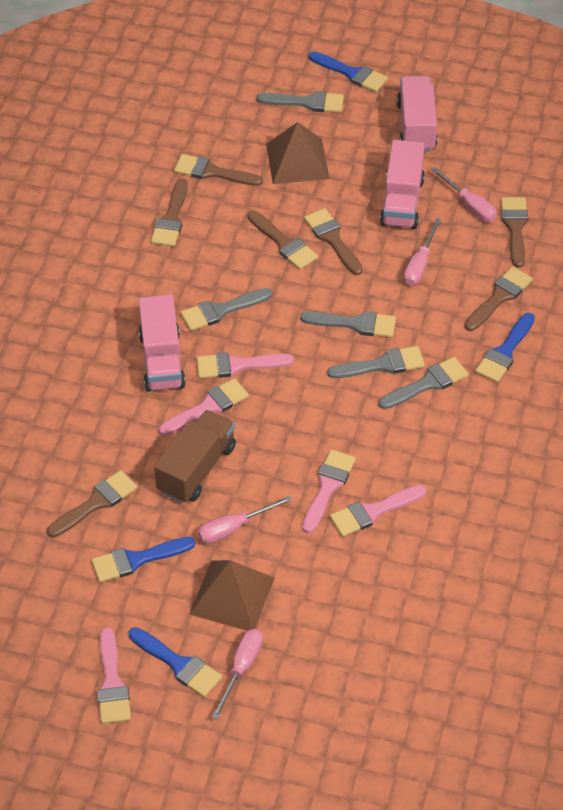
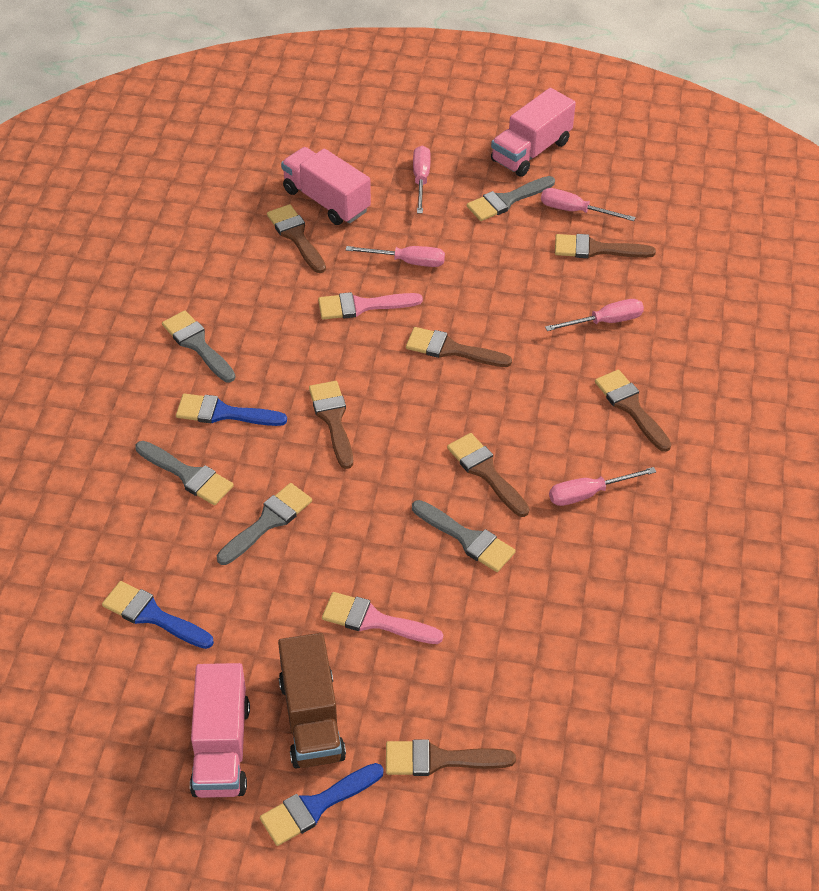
blue brush: [92,537,195,583] [129,627,222,697] [309,51,388,92] [475,313,535,383] = 4 -> [102,581,214,649] [176,393,287,426] [260,763,384,846] = 3
brown pyramid: [189,560,275,631] [266,122,329,184] = 2 -> none = 0
pink brush: [97,627,131,724] [159,378,249,436] [196,352,294,379] [302,449,356,533] [330,485,427,537] = 5 -> [318,292,423,320] [322,592,443,644] = 2
pink screwdriver: [198,496,292,543] [212,629,263,720] [404,218,441,285] [431,167,497,222] = 4 -> [346,246,445,267] [413,145,431,214] [541,188,636,221] [545,299,644,331] [549,467,656,506] = 5

